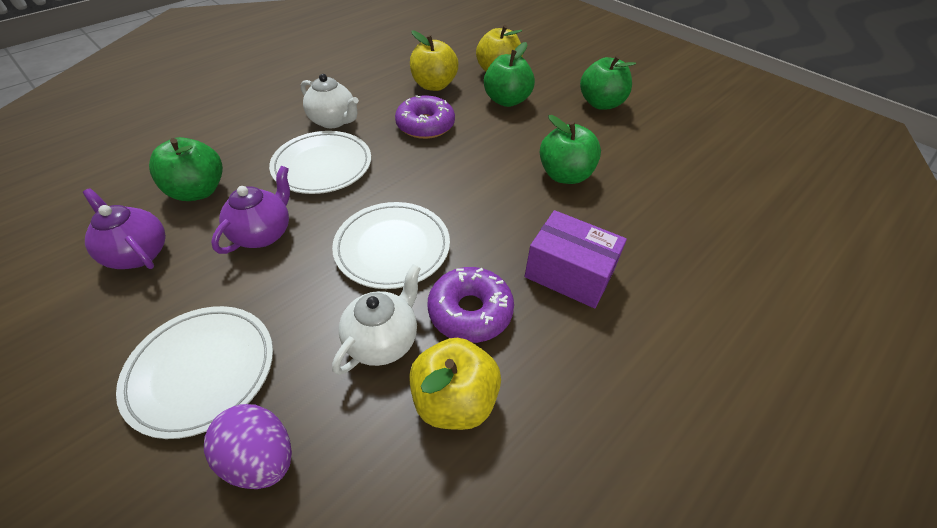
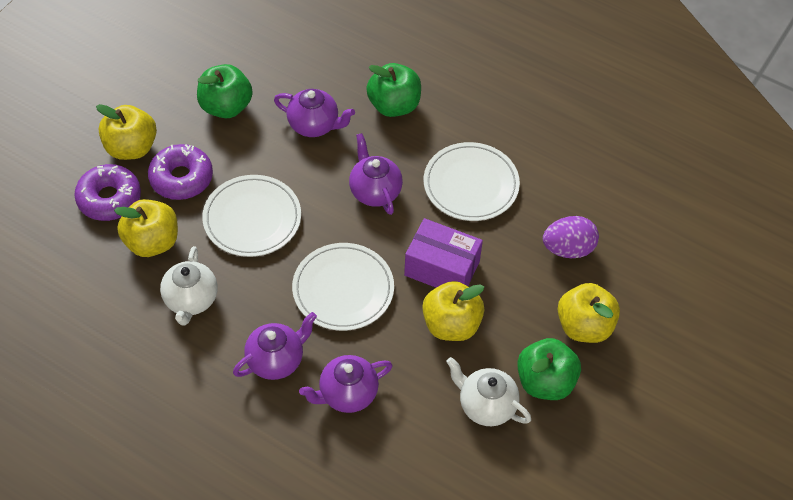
green apple: [149,137,223,201] [484,42,535,107] [540,115,601,184] [580,55,636,110] = 4 -> [197,64,253,118] [366,63,421,117] [517,338,581,400] = 3
purple teapot: [83,188,166,269] [211,166,290,254] = 2 -> [233,312,317,380] [274,89,355,137] [299,355,393,413] [349,133,403,215] = 4
yellow apple: [409,338,501,430] [410,30,458,91] [476,25,523,72] = 3 -> [96,104,157,160] [114,199,178,257] [422,281,484,341] [557,283,620,343] = 4

